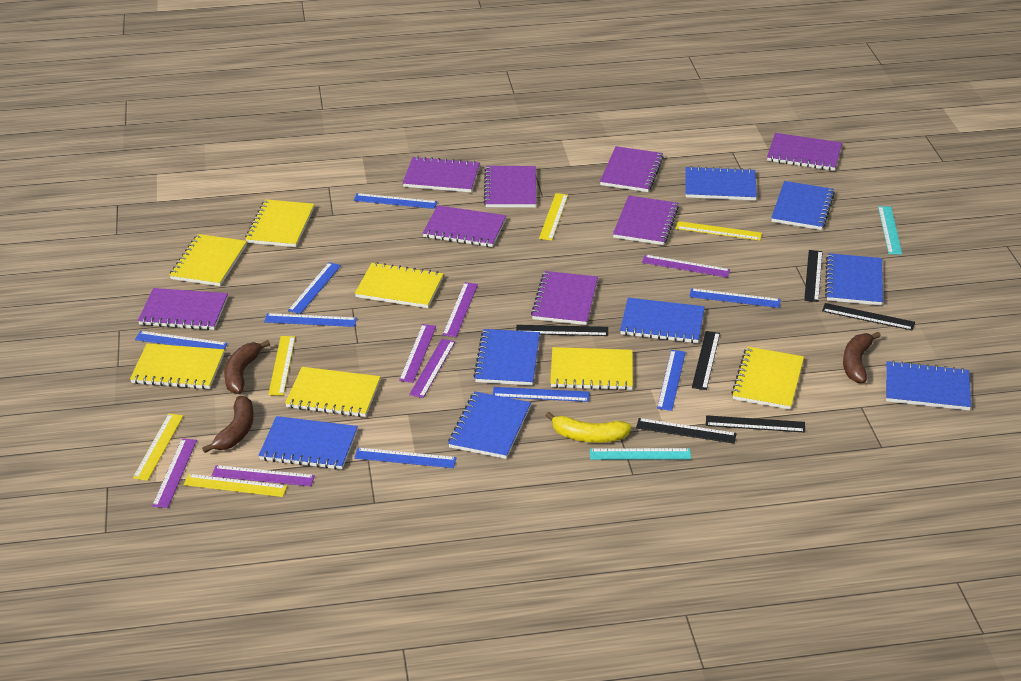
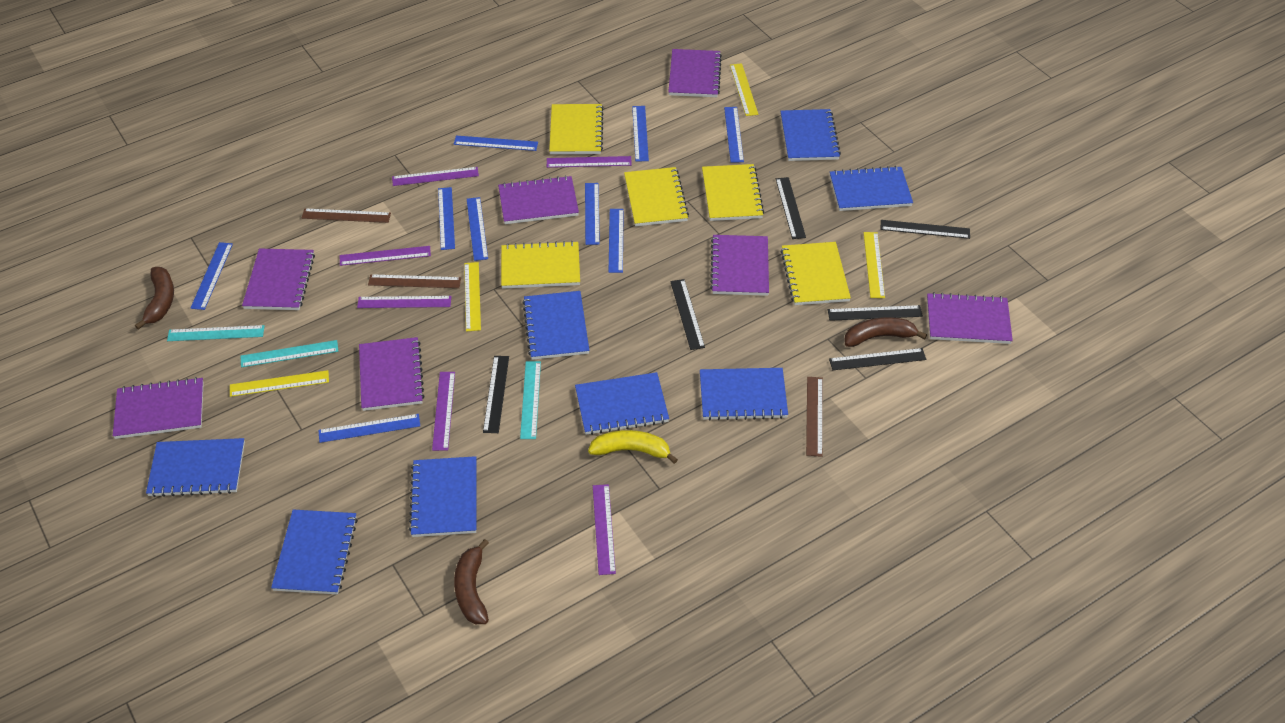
blue ruler: [135,331,228,349] [264,313,357,327] [288,262,341,314] [354,193,437,209] [354,448,456,468] [493,387,590,402] [657,350,686,411] [689,288,781,308] = 8 -> [190,242,233,310] [318,414,420,443] [438,187,455,250] [454,136,538,151] [467,197,488,261] [585,183,600,245] [609,209,624,273] [632,106,649,162] [724,107,744,163] = 9
brown ruler: none = 0 -> [302,208,391,223] [368,274,461,288] [806,377,823,457] = 3
purple notebook: [138,288,228,330] [403,156,480,192] [423,205,506,247] [484,166,536,207] [531,271,598,325] [600,146,664,192] [613,195,679,245] [767,133,842,171] = 8 -> [113,377,204,439] [242,248,315,310] [359,337,424,411] [498,175,579,224] [668,49,722,97] [710,235,769,296] [927,292,1013,344] = 7
turquoise ruler: [590,448,691,460] [878,206,902,255] = 2 -> [167,325,265,341] [241,340,338,367] [520,361,541,439] = 3
yellow notebook: [130,343,224,389] [169,234,247,286] [245,199,314,247] [285,367,381,417] [355,262,443,308] [550,347,633,390] [731,346,804,410] = 7 -> [501,241,580,289] [549,104,603,154] [624,167,689,226] [702,164,764,221] [780,242,851,305] = 5
yellow ruler: [133,413,183,481] [183,474,287,497] [268,336,295,396] [539,193,568,241] [676,221,762,241] = 5 -> [230,370,329,397] [464,262,481,331] [730,63,758,116] [864,232,885,298] = 4

